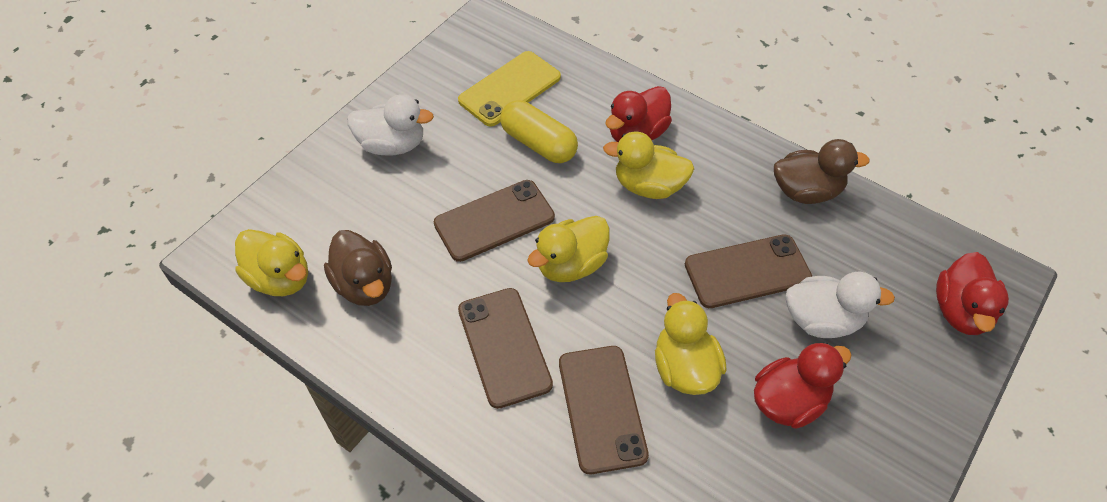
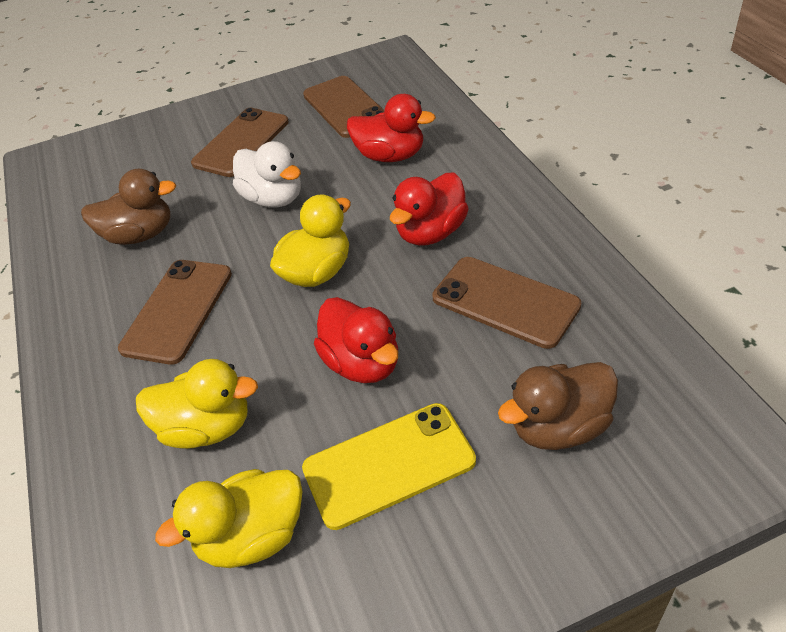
white duck: [347,94,434,155] [786,272,895,338] = 2 -> [233,141,301,208] = 1
yellow capsule: [500,100,578,163] = 1 -> none = 0
yellow duck: [235,229,308,296] [527,216,610,282] [603,131,694,199] [655,293,726,395] = 4 -> [136,359,258,449] [155,469,303,568] [270,194,351,287] = 3

